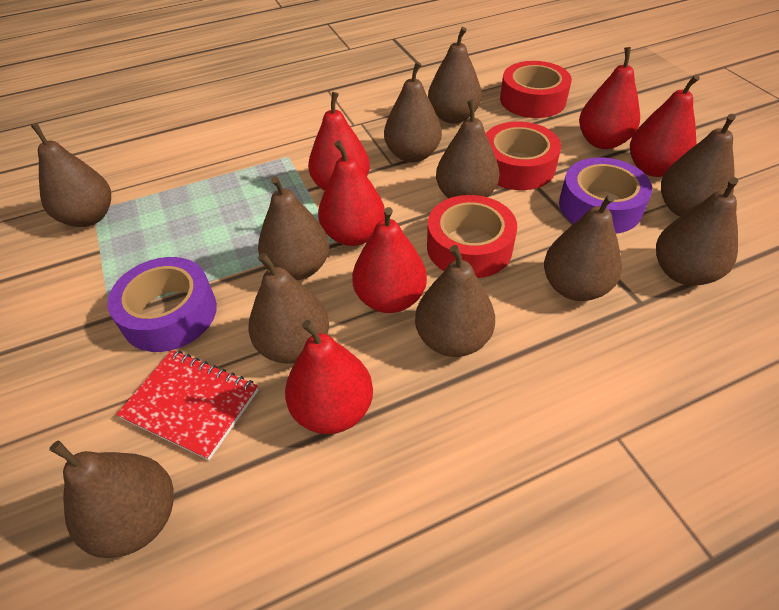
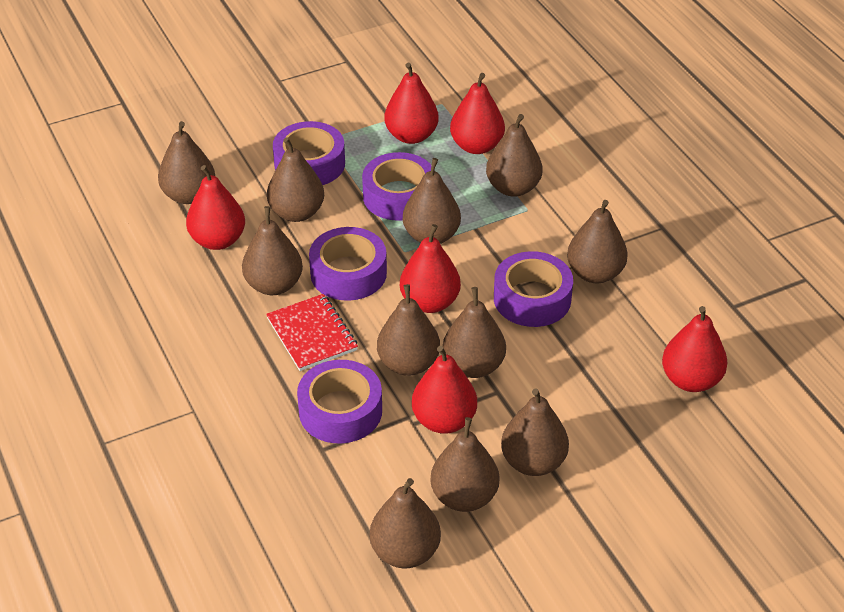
purple tape: [107,257,217,352] [559,158,652,234] = 2 -> [273,121,345,185] [297,360,382,443] [309,227,387,301] [362,152,432,221] [494,251,573,327] = 5
red tape: [427,195,517,278] [486,122,561,190] [500,61,572,118] = 3 -> none = 0

